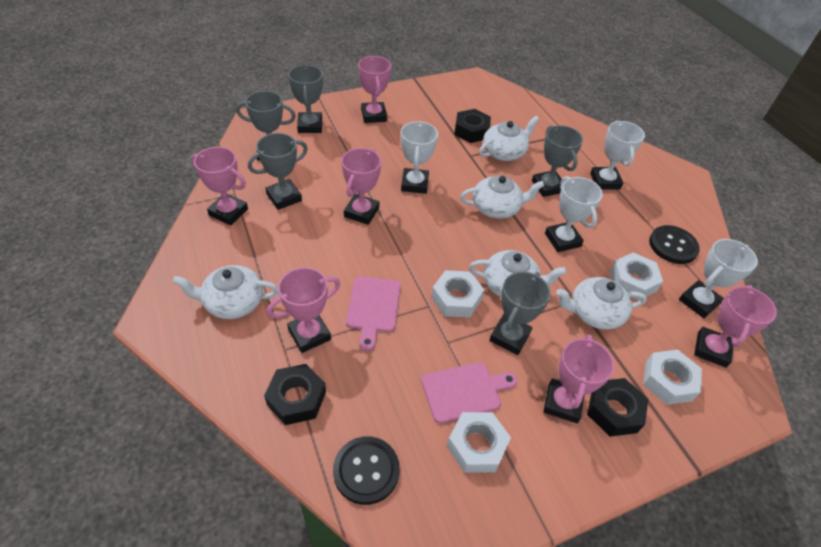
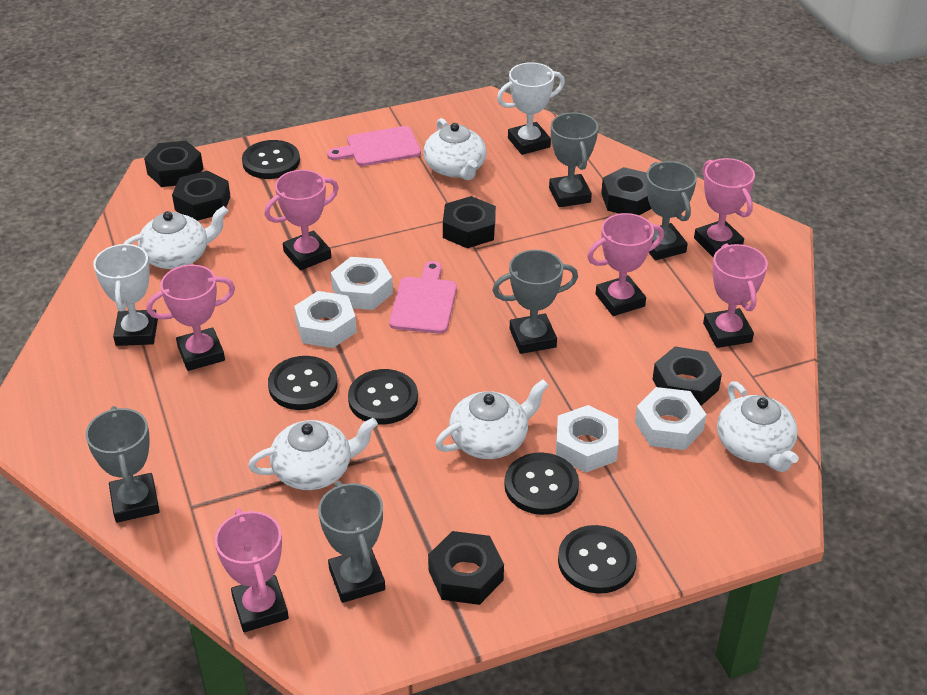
black button: [333,436,400,505] [649,225,700,264] = 2 -> [242,140,300,179] [268,356,338,410] [348,369,418,424] [504,452,579,515] [558,525,637,594] = 5
black nut: [264,364,326,425] [454,109,491,143] [587,378,648,437] = 3 -> [144,141,203,187] [172,171,231,221] [428,531,504,605] [443,196,496,248] [601,167,652,215] [652,347,722,406] = 6
white trophy: [401,121,438,194] [545,176,603,252] [590,120,645,190] [679,239,758,318] = 4 -> [93,243,158,346] [497,62,565,155] = 2

